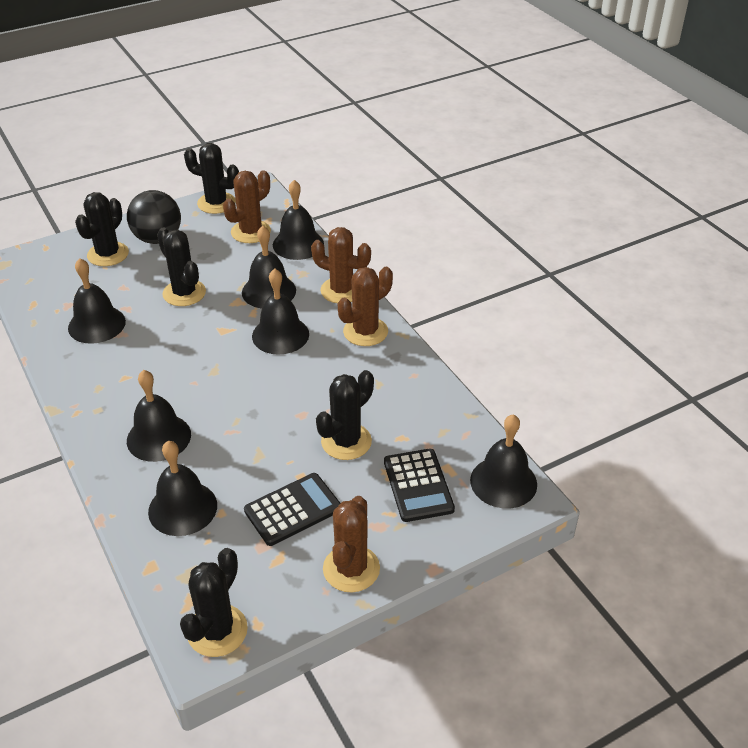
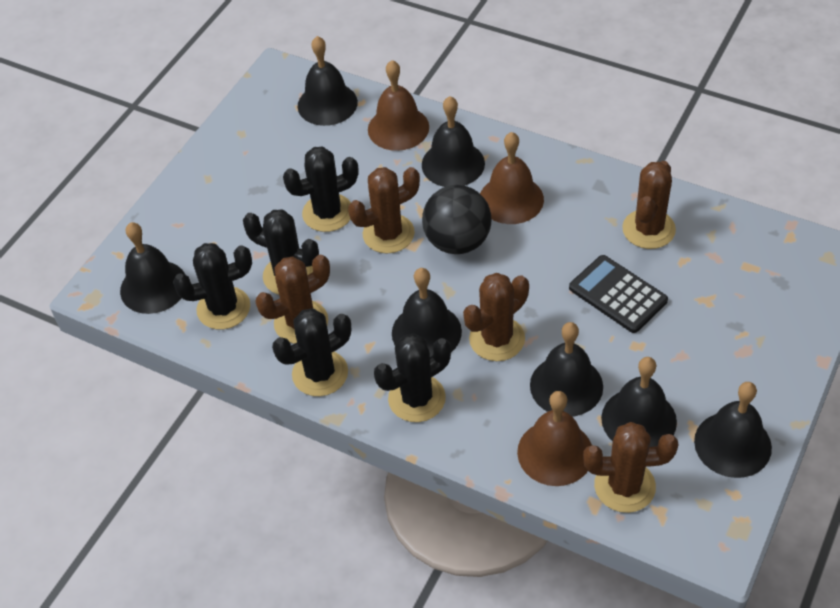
black calculator: [244,473,340,546] [384,449,455,522] = 2 -> [569,255,668,333] = 1
brown bell: none = 0 -> [368,60,429,151] [480,132,544,224] [517,391,592,486] = 3
brown cactus: [223,170,271,243] [311,227,371,303] [323,496,380,592] [338,267,393,346] = 4 -> [255,254,330,344] [348,167,420,254] [463,273,529,361] [583,422,678,513] [622,161,676,249] = 5

